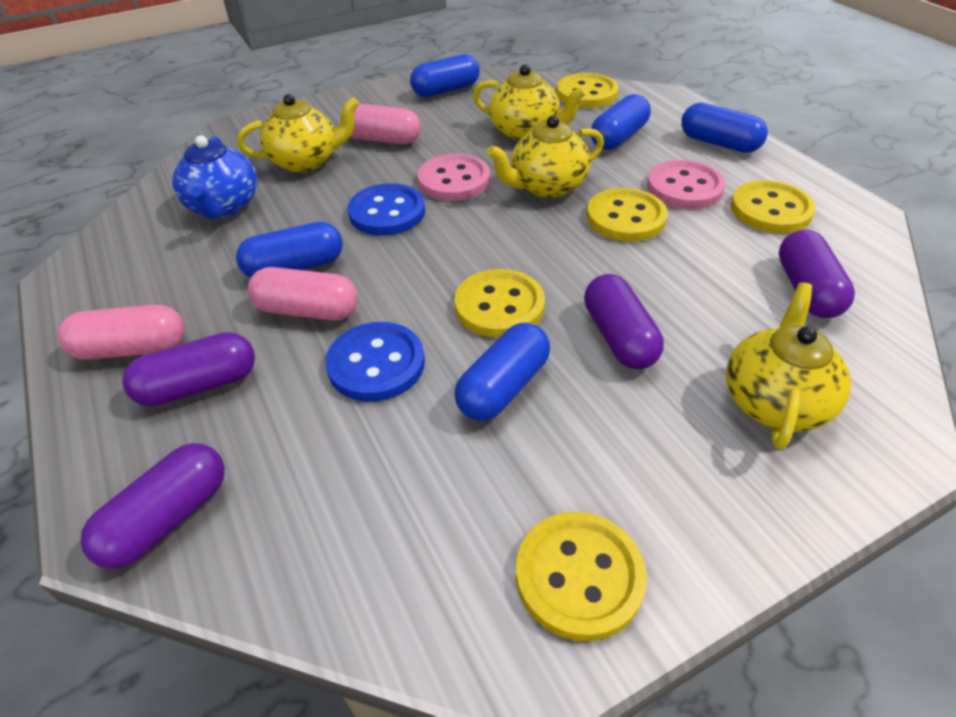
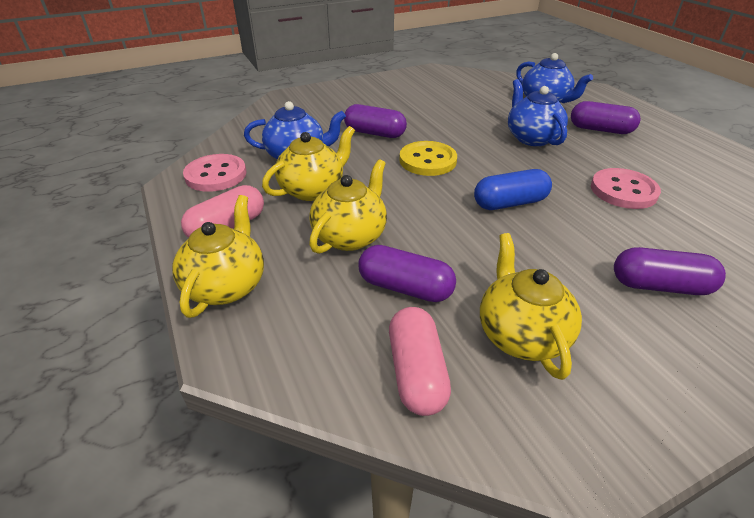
blue button: [325,322,425,402] [348,183,425,236] = 2 -> none = 0
blue capsule: [236,222,343,278] [410,54,480,97] [455,323,550,421] [591,94,651,150] [681,102,768,153] = 5 -> [474,169,552,210] = 1
blue teapot: [172,135,257,219] = 1 -> [244,101,346,159] [508,79,568,146] [516,53,593,103] = 3
pink capsule: [58,305,185,360] [248,267,358,320] [350,104,421,144] = 3 -> [181,185,264,238] [389,307,451,416] = 2
yellow button: [454,269,545,338] [516,512,647,642] [557,73,619,108] [587,188,668,242] [731,180,816,233] = 5 -> [399,141,457,176] = 1

